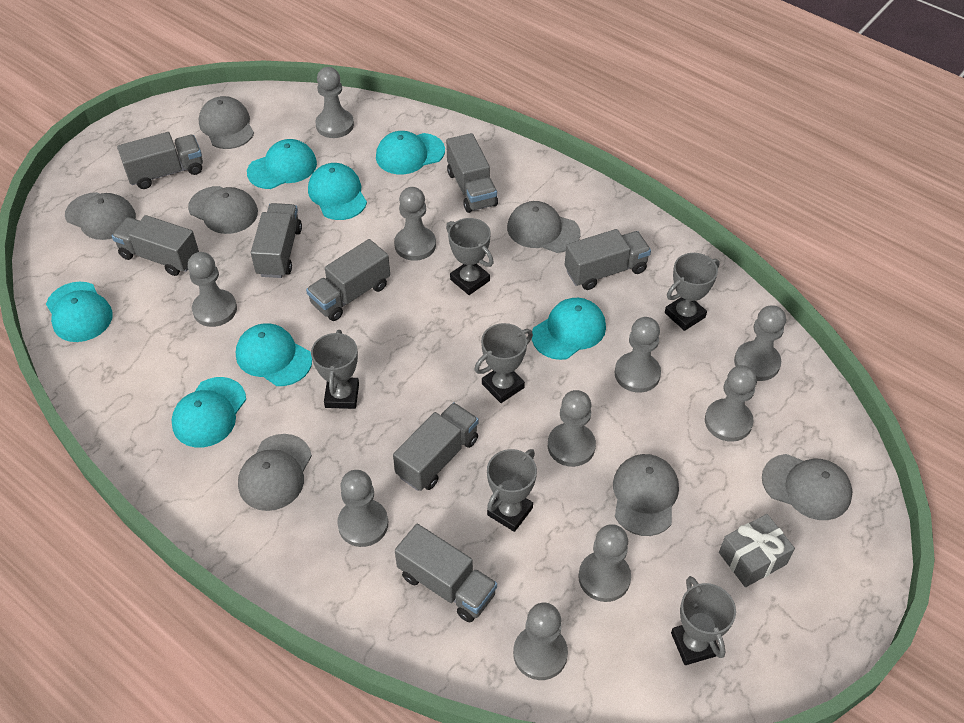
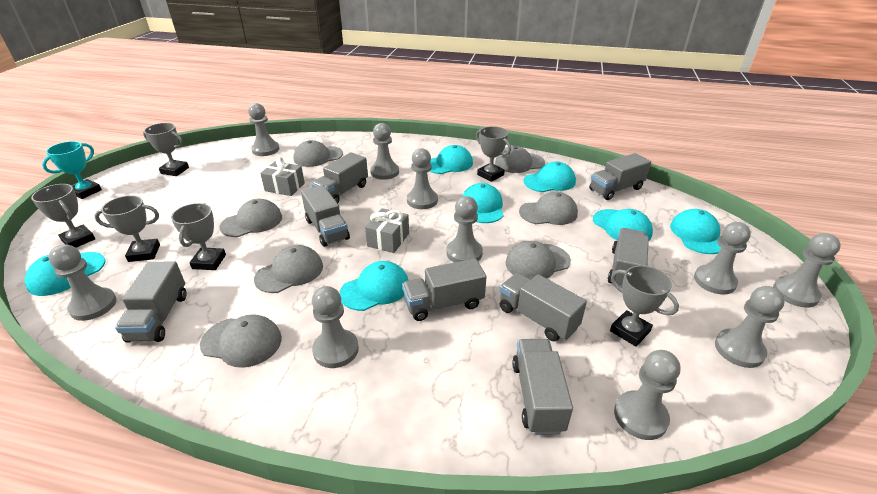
grey gift: [719,514,795,587] = 1 -> [260,157,305,196] [365,208,409,253] = 2
turquoise trophy: none = 0 -> [42,141,102,199] = 1

